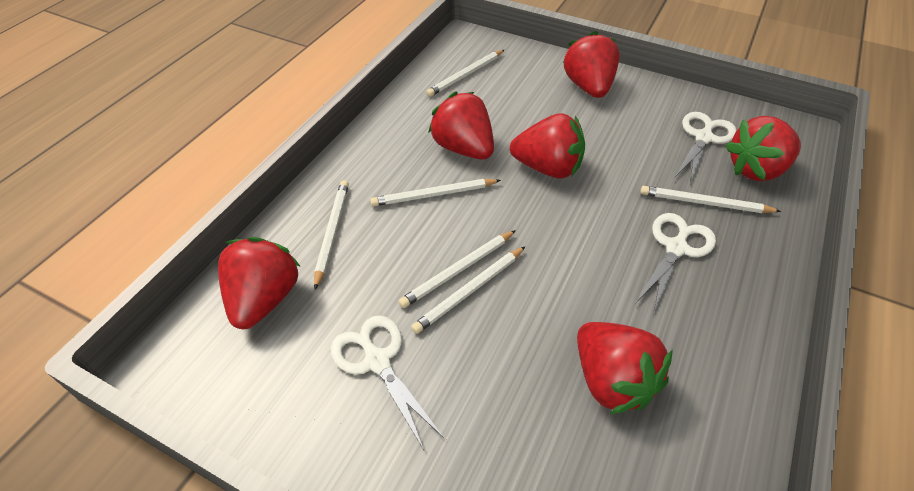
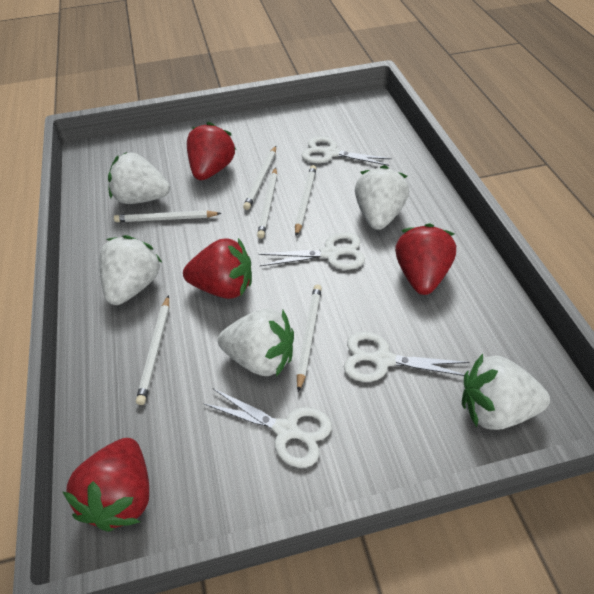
red strawberry: [218,237,301,329] [428,91,494,160] [510,113,585,178] [563,31,620,98] [577,322,673,414] [726,116,801,181] = 6 -> [63,438,149,532] [183,238,252,299] [187,122,236,180] [395,223,456,295] = 4
white scissors: [331,315,444,450] [634,213,716,314] [674,112,737,184] = 3 -> [203,389,332,468] [259,232,365,270] [302,136,392,166] [344,332,469,382] = 4
white strawberry: none = 0 -> [100,235,163,305] [108,152,170,204] [218,308,294,377] [355,165,409,230] [462,354,550,430] = 5

